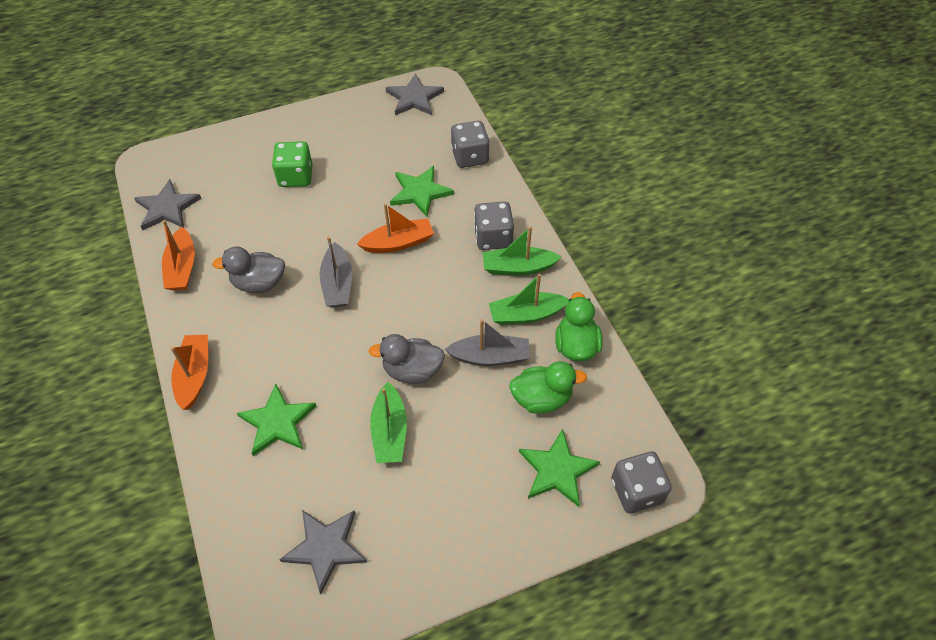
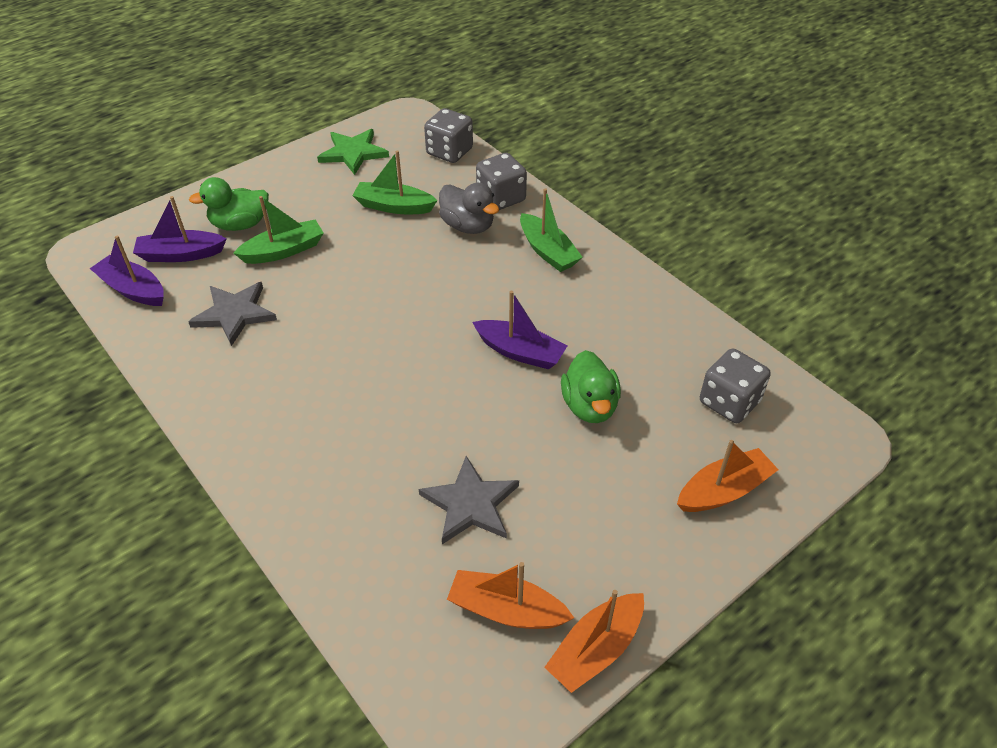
green dice: [272,141,312,187] = 1 -> none = 0
green star: [237,384,316,456] [390,166,454,217] [519,429,600,507] = 3 -> [317,129,389,175] = 1
grey boat: [320,237,352,308] [444,319,530,366] = 2 -> none = 0
grey duck: [212,246,285,293] [369,334,445,384] = 2 -> [439,183,499,234] = 1
grey star: [134,179,201,230] [279,510,367,594] [386,74,444,115] = 3 -> [188,282,277,346] [419,456,519,544] = 2
purple boat: none = 0 -> [90,235,164,306] [133,196,227,262] [472,291,567,369] = 3

